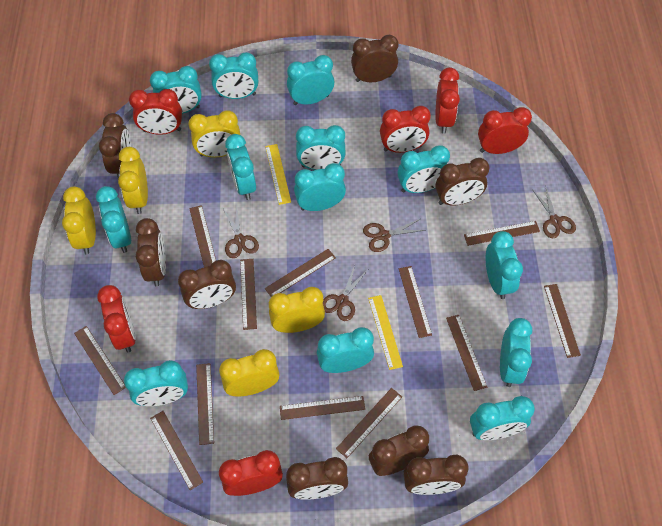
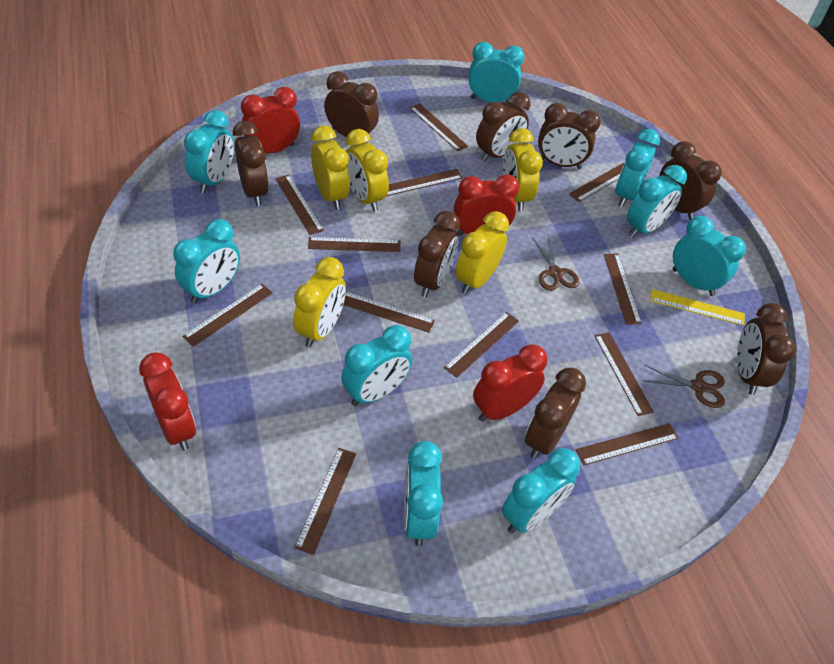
brown scissors: [223,205,259,258] [323,265,368,321] [363,219,425,252] [532,185,576,238] = 4 -> [532,235,579,291] [643,365,725,408] = 2
red clock: [97,285,136,353] [129,89,182,135] [219,450,283,496] [380,106,431,153] [435,67,460,134] [478,107,532,154] = 6 -> [139,352,196,451] [241,87,300,153] [454,174,519,236] [473,344,548,422] = 4
turquoise clock: [96,186,131,253] [124,360,188,406] [150,66,202,114] [209,52,258,99] [225,134,256,200] [287,55,335,105] [294,163,346,211] [296,125,346,170] [317,327,374,373] [398,145,450,193] [470,396,535,440] [486,231,523,299] [500,318,532,387] = 13 -> [173,219,240,304] [184,110,234,193] [341,325,412,406] [404,441,443,546] [469,42,525,102] [502,448,580,534] [615,129,660,207] [627,165,687,238] [673,216,746,296] = 9
yellow ruler: [265,144,291,205] [368,295,403,370] = 2 -> [650,289,745,326] = 1

